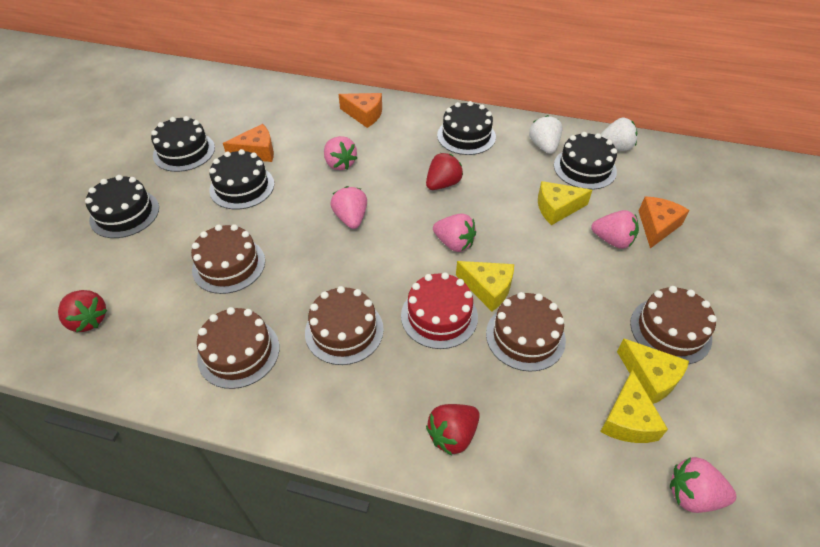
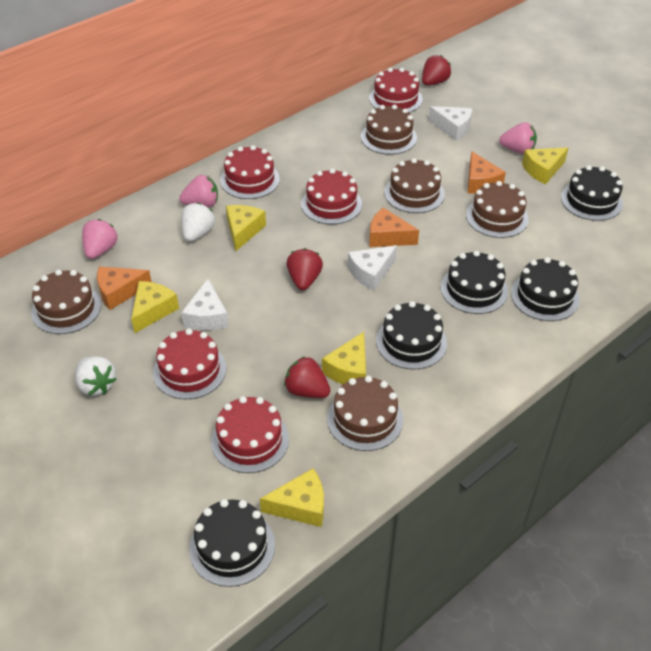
pink strawberry: [324,136,357,170] [330,186,367,229] [433,213,476,252] [591,210,639,249] [670,457,736,513] = 5 -> [82,219,118,259] [179,175,218,208] [499,122,537,154] = 3
red cake: [401,272,478,349] = 1 -> [153,328,226,399] [211,396,289,473] [220,145,280,199] [301,169,362,225] [369,68,423,113] = 5
white cheese: none = 0 -> [181,279,229,330] [348,245,397,290] [428,106,472,141] = 3
yellow cheese: [456,261,514,311] [538,181,592,225] [600,370,668,443] [617,339,689,404] = 4 -> [131,281,179,333] [226,205,266,251] [260,468,324,527] [322,332,366,384] [522,147,568,184] = 5

